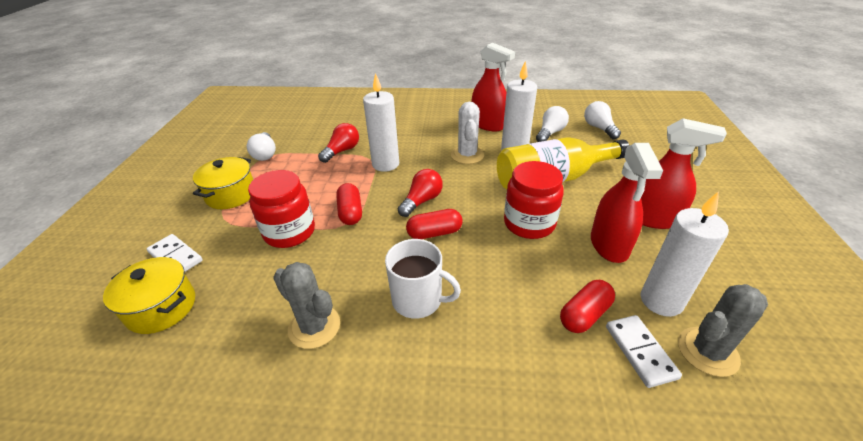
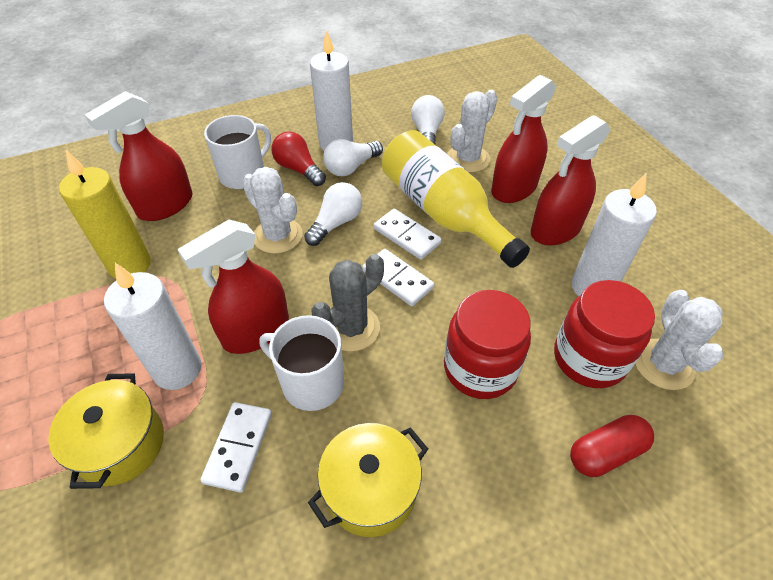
grey cactus: [273,262,340,349] [678,284,768,377] = 2 -> [311,254,384,352] = 1
red capsule: [336,183,362,225] [406,209,463,239] [560,280,615,333] = 3 -> [570,415,654,477] = 1
red light bulb: [318,123,359,163] [398,169,443,217] = 2 -> [271,131,326,186] = 1
red spray bottle: [471,43,515,131] [591,143,663,263] [641,118,727,229] = 3 -> [85,91,193,221] [178,219,289,354] [491,75,556,203] [531,115,611,246] = 4
white cactus: [451,102,484,164] = 1 -> [242,167,303,254] [447,90,498,173] [635,290,723,390] = 3
white domino: [147,234,203,272] [606,315,682,388] = 2 -> [201,402,272,493] [362,249,434,306] [374,209,442,260] = 3
white mug: [385,239,461,319] = 1 -> [204,115,271,189] [259,315,344,411] = 2
yellow candle: none = 0 -> [59,150,151,279] = 1

